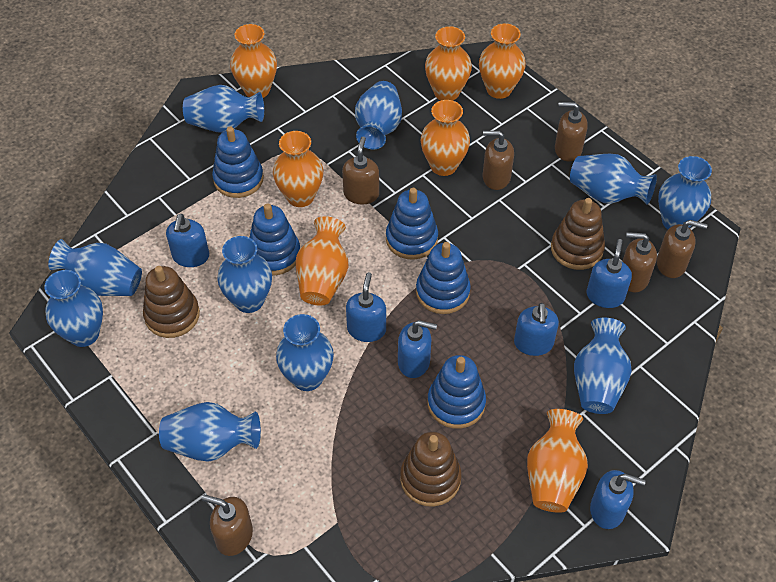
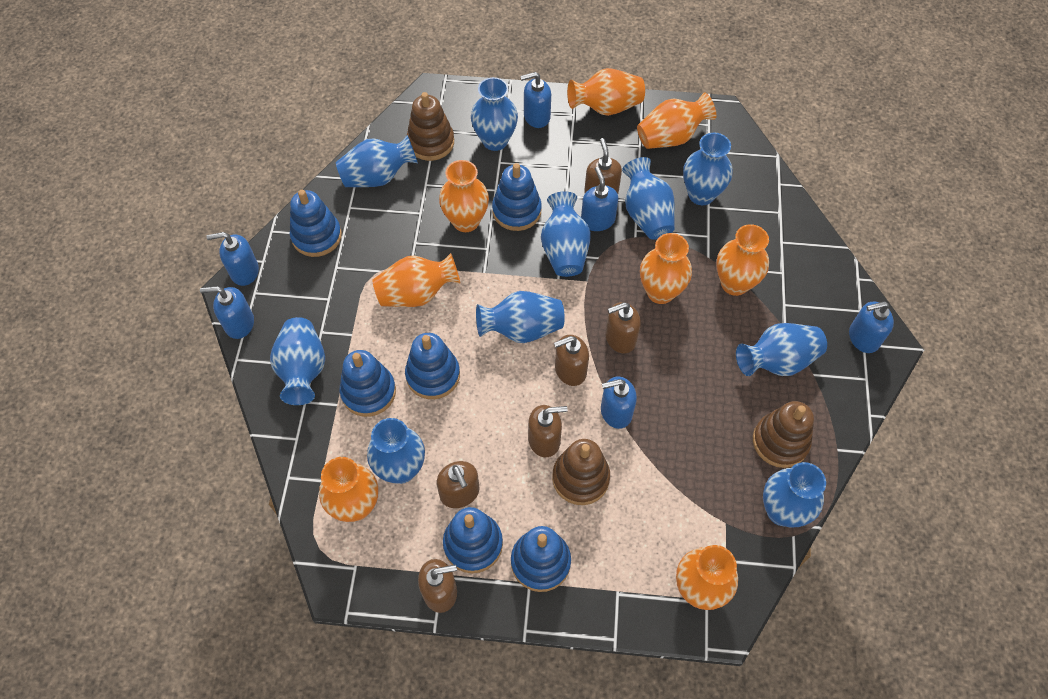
blue stacking toy: [212,126,264,198] [249,203,300,275] [386,188,438,260] [416,242,471,314] [428,355,486,429] = 5 -> [290,190,342,257] [339,350,396,417] [405,333,460,399] [443,507,503,573] [492,163,542,231] [511,526,571,592] = 6
orange vase: [230,24,277,98] [273,131,323,207] [296,216,349,306] [421,100,470,176] [425,26,472,101] [479,23,526,99] [527,409,588,513] = 7 -> [319,457,378,522] [372,253,461,307] [439,160,489,232] [567,68,645,116] [637,92,716,149] [640,233,692,304] [676,545,738,610] [716,224,769,296] = 8

